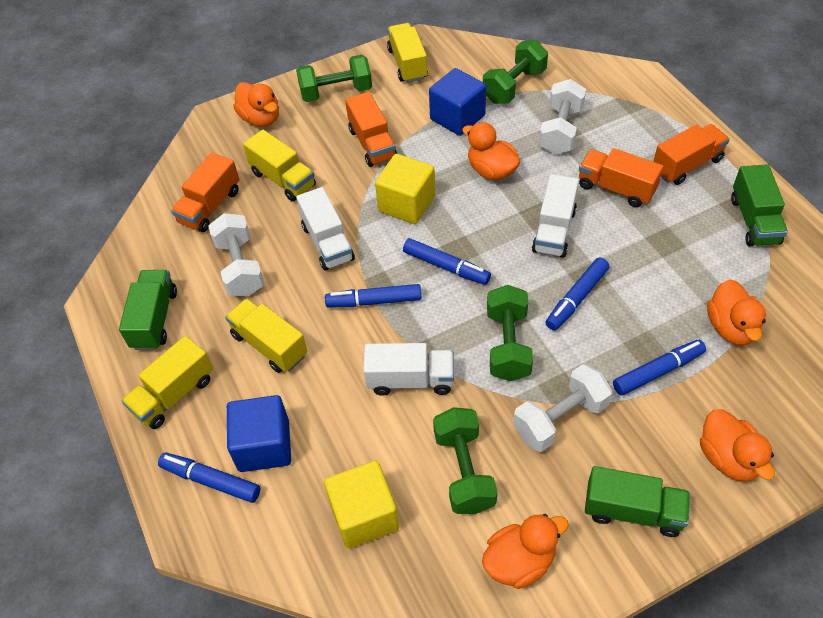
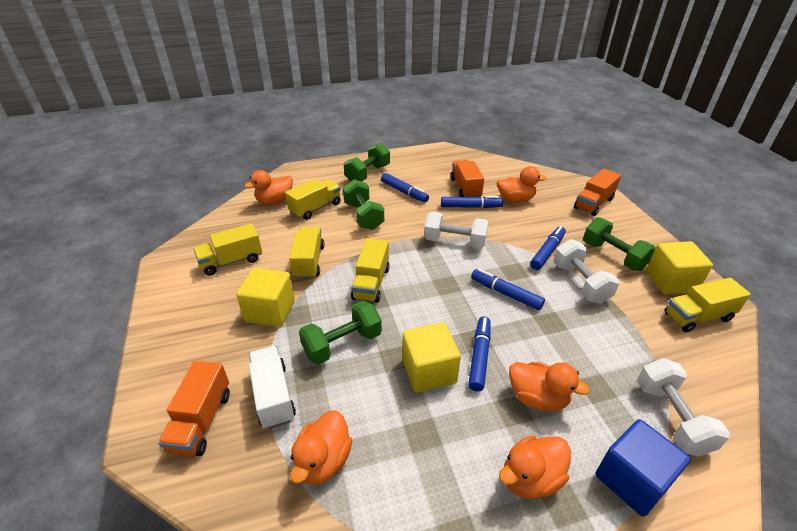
blue cube: [227,395,291,472] [429,68,486,136] = 2 -> [596,419,691,517] = 1
green truck: [119,270,177,350] [585,466,690,537] [731,164,788,247] = 3 -> none = 0
orange truck: [171,153,239,232] [345,92,397,167] [579,148,663,208] [653,124,730,185] = 4 -> [158,361,230,456] [451,160,484,197] [574,169,621,216] = 3
white truck: [296,187,355,271] [363,343,454,396] [532,174,579,258] = 3 -> [249,346,296,429] = 1
yellow cube: [324,461,399,549] [375,154,435,224] = 2 -> [236,268,295,327] [402,323,461,393] [646,241,713,294] = 3
yellow truck: [121,336,213,429] [225,298,307,373] [243,130,316,202] [387,23,428,83] = 4 -> [193,223,262,276] [285,179,341,220] [289,227,324,279] [351,238,390,303] [664,277,751,332] = 5

